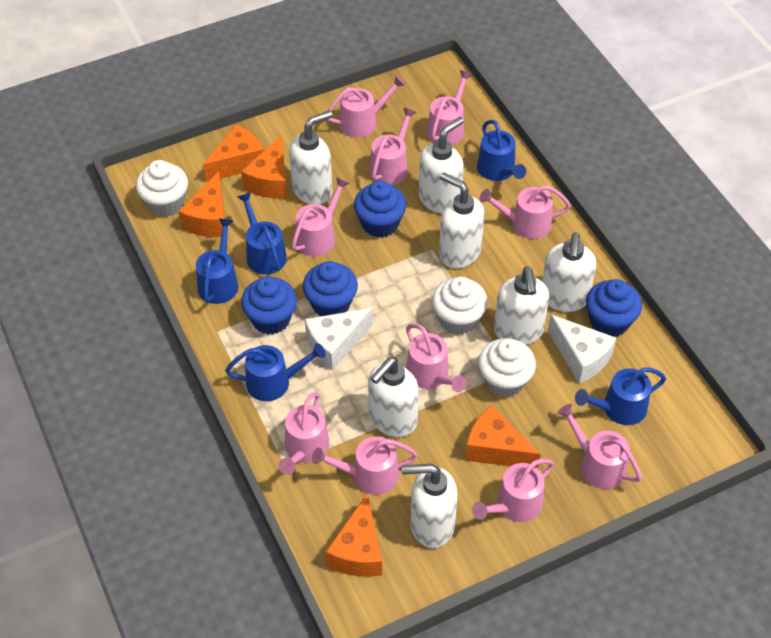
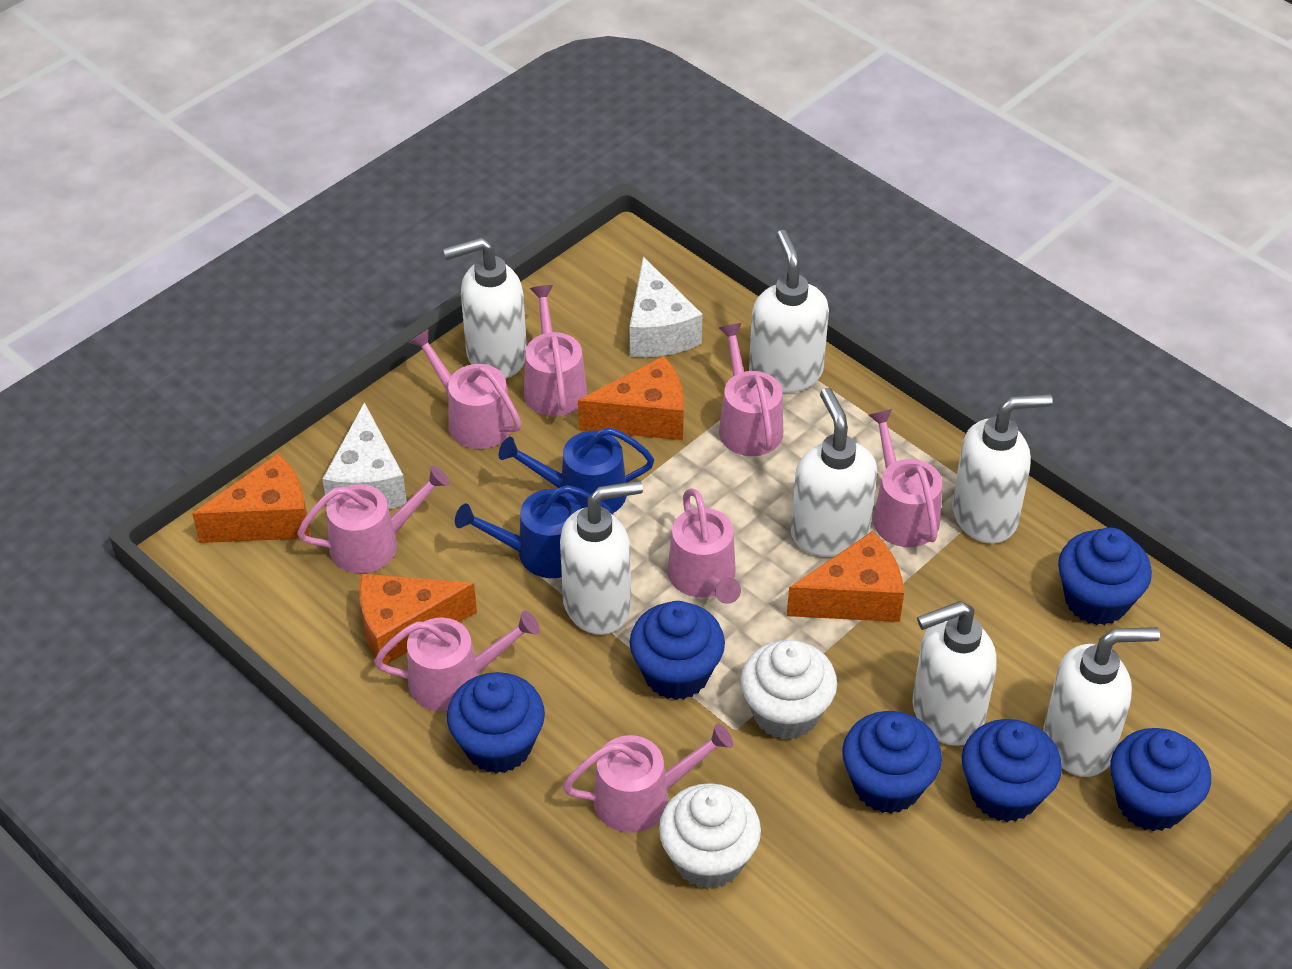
blue cupcake: [241,276,297,334] [303,261,358,316] [354,181,406,238] [586,279,642,337] = 4 -> [447,672,545,773] [630,601,725,700] [842,711,942,814] [962,719,1062,822] [1058,527,1152,625] [1110,728,1211,831] = 6
blue watering can: [196,218,238,304] [225,343,326,401] [238,192,287,275] [477,120,526,181] [575,367,666,425] = 5 -> [455,485,613,578] [499,427,654,513] = 2
orange cheese: [178,172,225,237] [203,124,264,182] [241,135,287,199] [326,493,382,577] [465,405,541,468] = 5 -> [192,454,310,543] [359,574,477,665] [578,356,684,440] [787,531,904,622] = 4
pink watering can: [279,392,329,475] [291,177,349,257] [312,436,418,495] [327,75,406,138] [370,108,416,185] [406,324,466,392] [427,70,472,145] [472,459,554,522] [479,185,571,239] [557,404,642,489] = 10 -> [297,466,450,573] [374,611,540,711] [409,329,522,449] [524,285,587,416] [563,723,733,833] [667,488,741,604] [719,323,783,456] [869,409,942,547] = 8
white cupcake: [136,160,188,217] [432,277,488,335] [478,338,536,397] = 3 -> [659,783,761,889] [740,640,837,740] = 2

